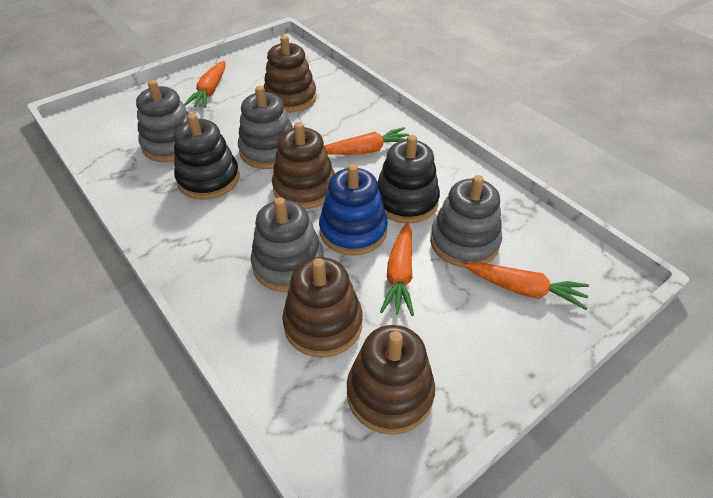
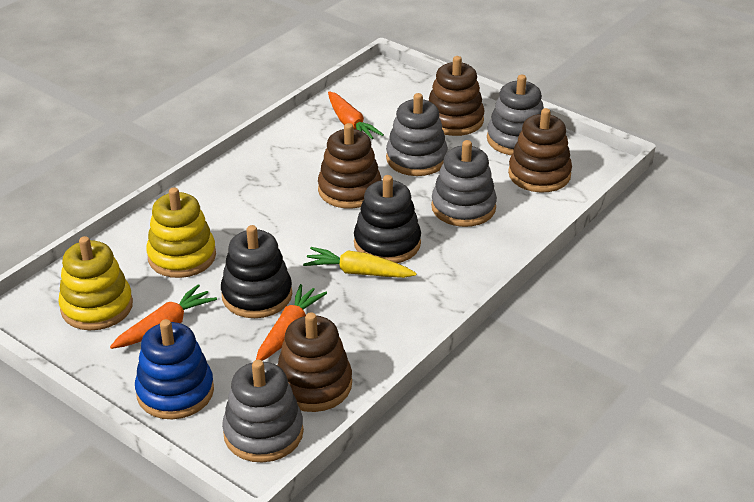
orange carrot: [184,61,225,108] [325,127,409,155] [380,222,414,316] [463,262,589,310] = 4 -> [110,284,217,349] [256,284,327,361] [328,91,384,139] = 3
yellow carrot: none = 0 -> [303,247,417,278] = 1
yellow stacking toy: none = 0 -> [58,236,133,330] [146,187,216,278] = 2

